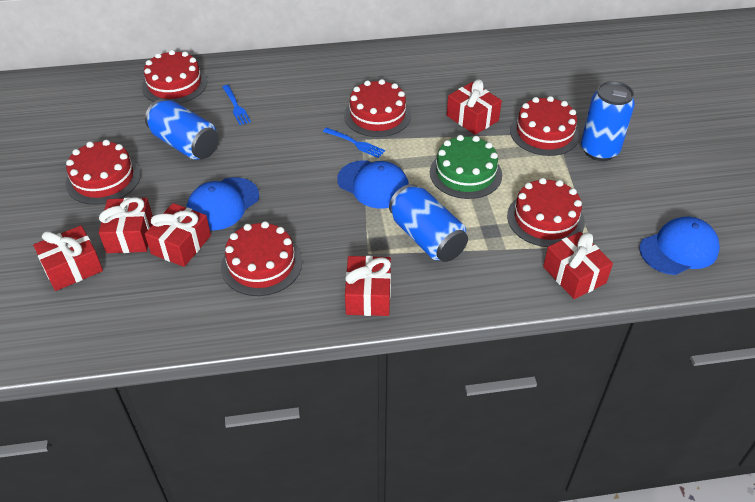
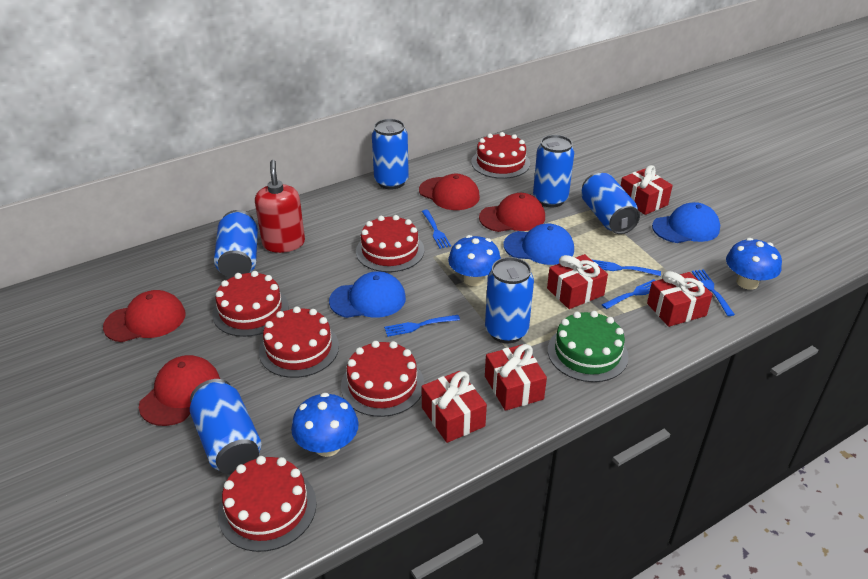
blue can: [145,99,219,160] [389,184,468,262] [581,81,635,161] = 3 -> [190,379,261,475] [214,210,258,278] [372,119,409,189] [485,257,534,343] [533,135,574,207] [581,173,640,234] = 6
blue fork: [223,85,251,125] [323,127,385,158] = 2 -> [384,315,460,337] [422,210,451,249] [591,259,661,276] [601,279,655,309] [692,269,735,316] = 5
blue mushroom: none = 0 -> [291,393,359,457] [448,235,501,286] [726,238,782,290] = 3
red cap: none = 0 -> [103,290,186,342] [139,355,220,426] [419,174,480,210] [479,193,545,232] = 4
red gift: [33,226,103,291] [99,197,153,253] [145,203,211,267] [345,256,391,316] [447,79,502,135] [543,232,613,299] = 6 -> [422,371,487,443] [485,344,547,411] [547,254,608,309] [621,165,673,215] [647,271,713,327] = 5
red soap dispenser: none = 0 -> [255,160,305,253] = 1

